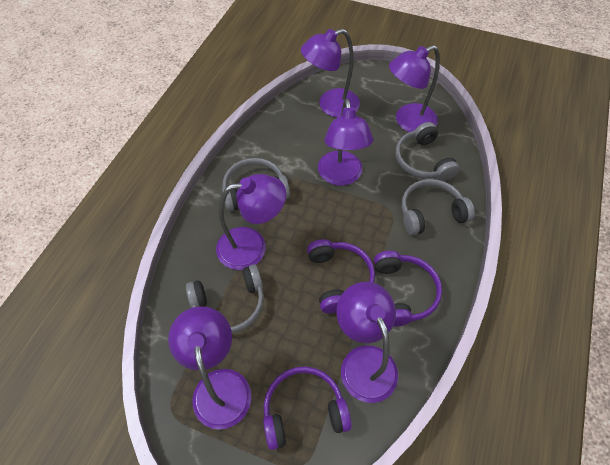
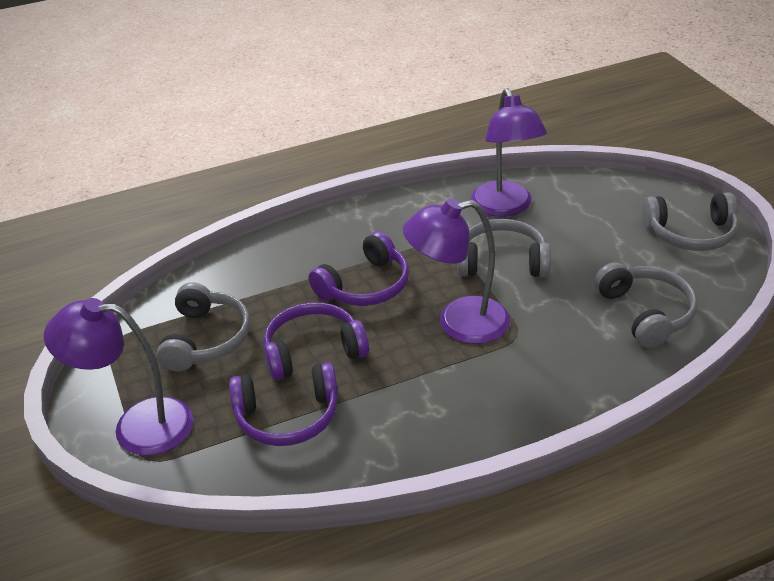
purple lamp: [168,306,251,430] [216,174,286,270] [301,29,360,118] [318,99,374,186] [337,282,398,403] [389,45,440,132] = 6 -> [44,298,193,456] [403,199,510,344] [471,88,547,217] = 3

